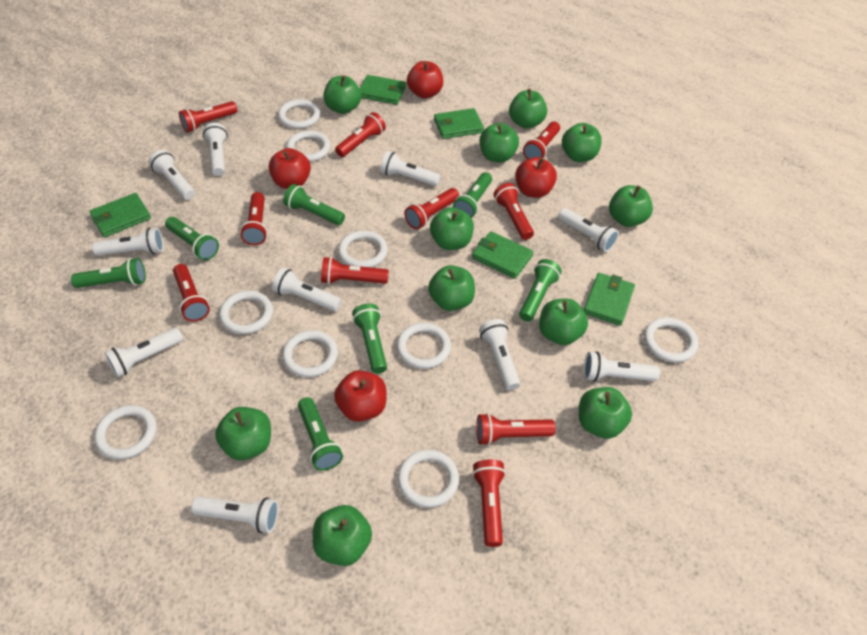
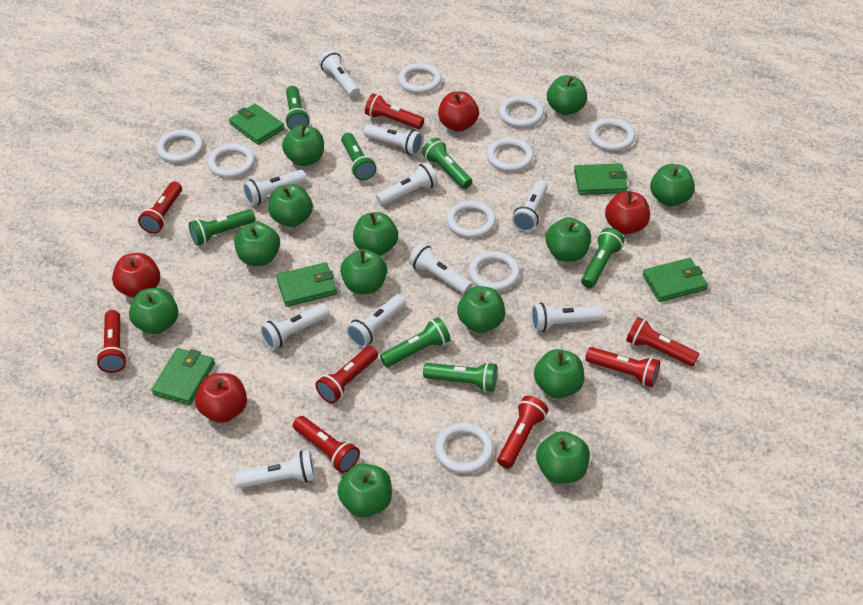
green apple: [215,407,271,460] [313,505,372,566] [323,75,361,114] [428,265,475,311] [430,207,474,250] [479,123,519,163] [509,89,547,129] [539,299,588,345] [562,123,602,162] [579,387,632,439] [609,185,653,227] = 11 -> [129,288,178,334] [234,222,280,266] [268,184,313,227] [282,125,324,166] [337,464,392,517] [340,249,387,294] [353,212,398,256] [457,286,505,333] [534,349,584,398] [536,431,590,484] [546,217,591,261] [547,75,587,115] [650,164,695,206] = 13
red flashlight: [173,264,210,322] [179,101,237,133] [240,192,267,245] [321,257,389,284] [335,112,386,157] [404,188,459,229] [472,459,506,547] [476,413,556,446] [494,183,534,240] [523,121,560,160] = 10 -> [96,310,127,373] [138,181,182,234] [293,416,360,473] [315,346,378,404] [365,93,424,129] [497,396,548,468] [585,347,660,387] [626,317,699,366] = 8

